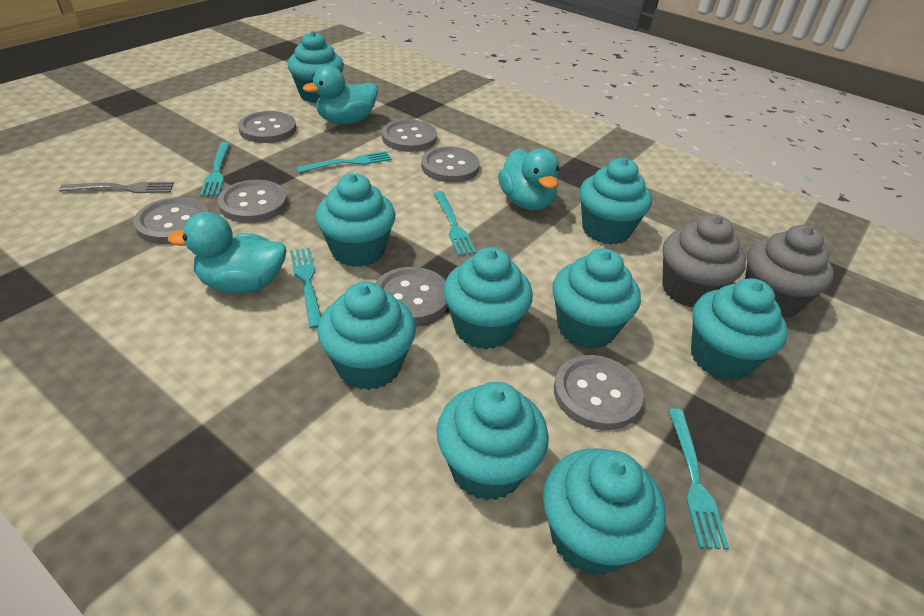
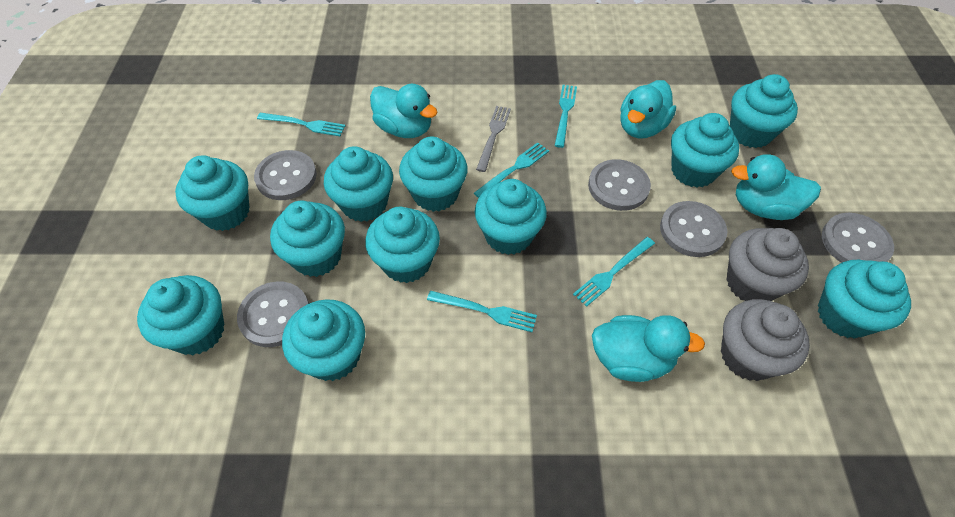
grey button: [133,197,208,244] [218,180,287,223] [238,111,296,143] [375,267,448,325] [382,119,437,152] [421,146,480,183] [554,355,644,430] = 7 -> [237,282,309,347] [254,150,317,200] [588,159,651,211] [660,201,727,257] [822,213,894,263] = 5
turquoise cupcake: [288,31,344,103] [315,173,395,267] [317,281,416,390] [437,382,549,501] [443,247,533,349] [543,448,666,575] [552,248,641,349] [579,158,652,245] [691,278,788,381] = 9 -> [137,275,225,355] [175,155,249,231] [270,200,345,277] [282,299,365,381] [324,146,393,222] [365,207,440,283] [399,137,467,212] [475,179,547,255] [671,113,739,188] [730,74,798,148] [818,260,911,339] = 11
turquoise duck: [168,212,286,294] [303,65,378,124] [498,149,559,210] = 3 -> [370,84,438,138] [592,315,705,382] [620,80,676,138] [731,154,821,220] = 4

